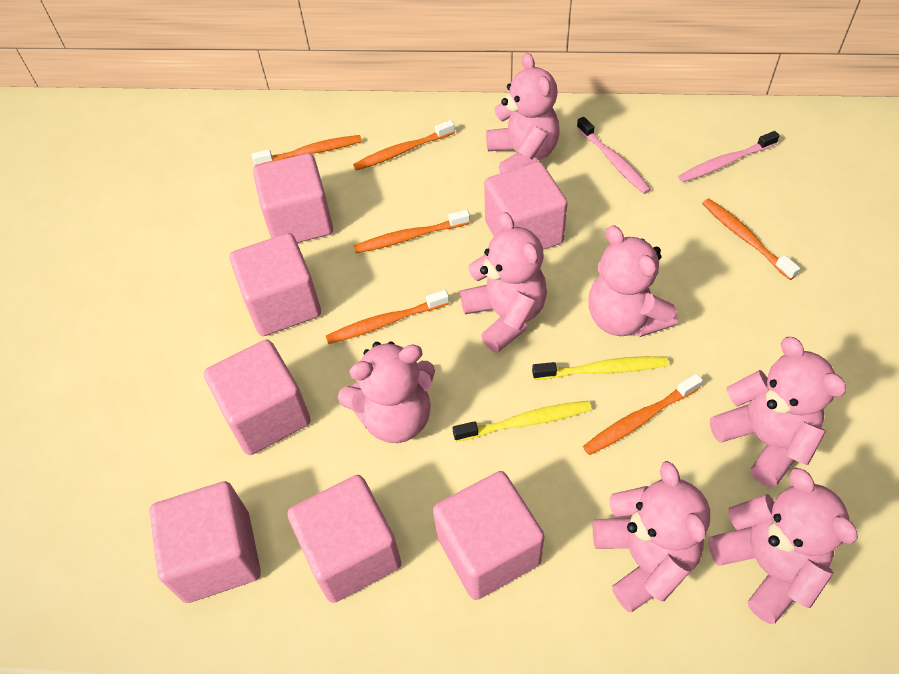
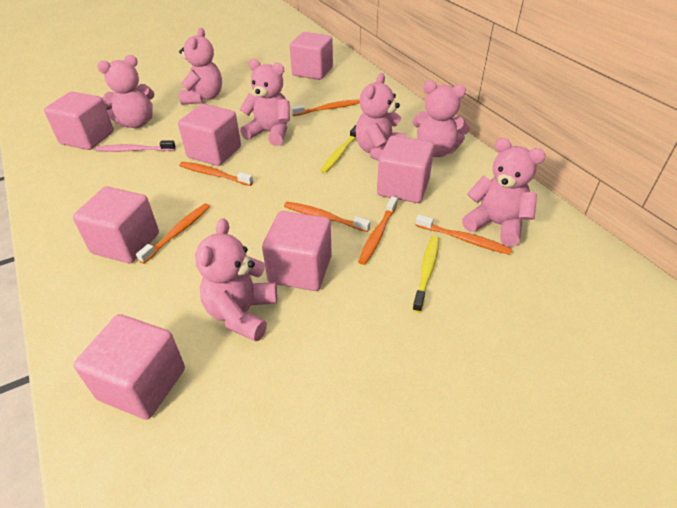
pink toothbrush: [577,117,651,194] [678,131,780,182] = 2 -> [96,140,176,152] = 1

